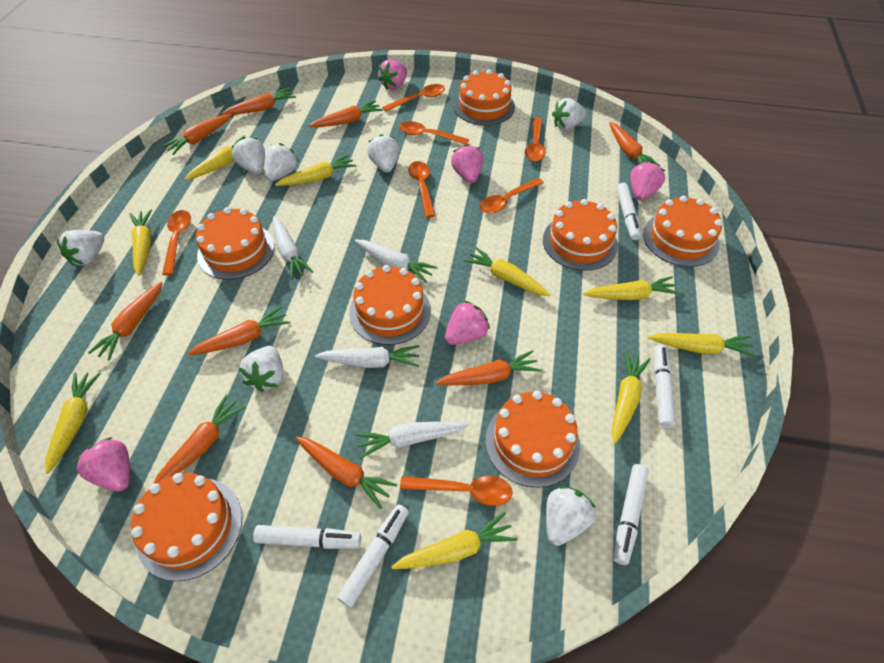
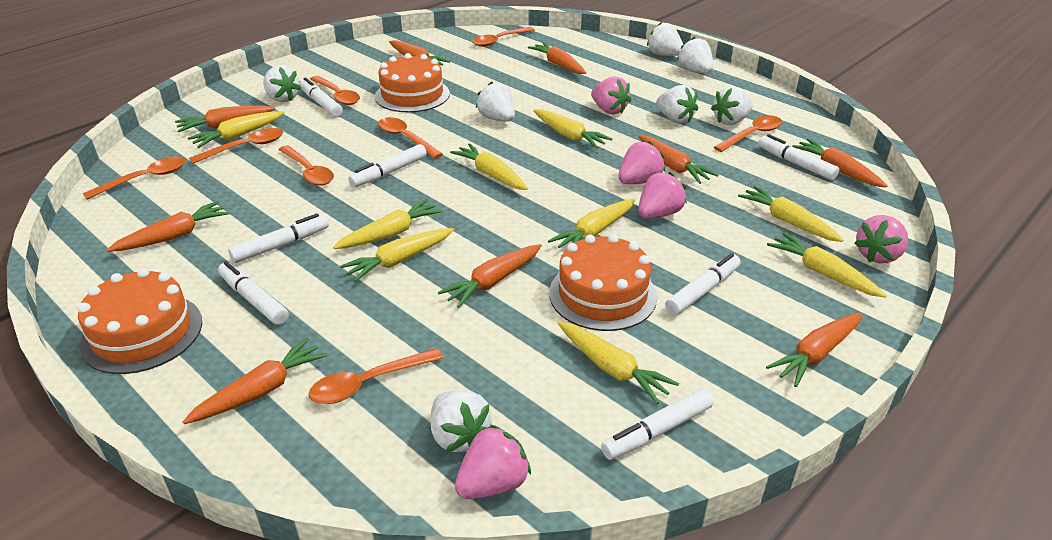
orange cake: [131,473,242,581] [196,207,274,280] [349,265,431,345] [454,69,515,126] [485,391,580,488] [543,199,618,271] [643,195,723,267] = 7 -> [77,268,202,374] [375,53,450,112] [549,234,657,331] = 3
orange spoon: [162,210,191,275] [382,84,445,112] [399,121,469,145] [400,476,513,506] [408,161,435,218] [479,178,544,213] [525,117,546,162] = 7 -> [83,157,186,200] [189,128,283,164] [279,145,334,186] [309,348,443,404] [310,76,360,105] [378,117,443,159] [472,27,535,47] [714,115,782,152] = 8
white carrot: [273,216,314,280] [315,345,419,368] [354,240,438,283] [355,422,469,459] = 4 -> none = 0
white marker: [253,525,361,549] [337,504,409,608] [613,464,649,565] [617,182,642,240] [654,345,676,428] = 5 -> [218,261,289,325] [228,213,329,263] [300,78,343,117] [348,144,427,187] [601,388,714,460] [665,253,741,315] [758,134,839,180] = 7

